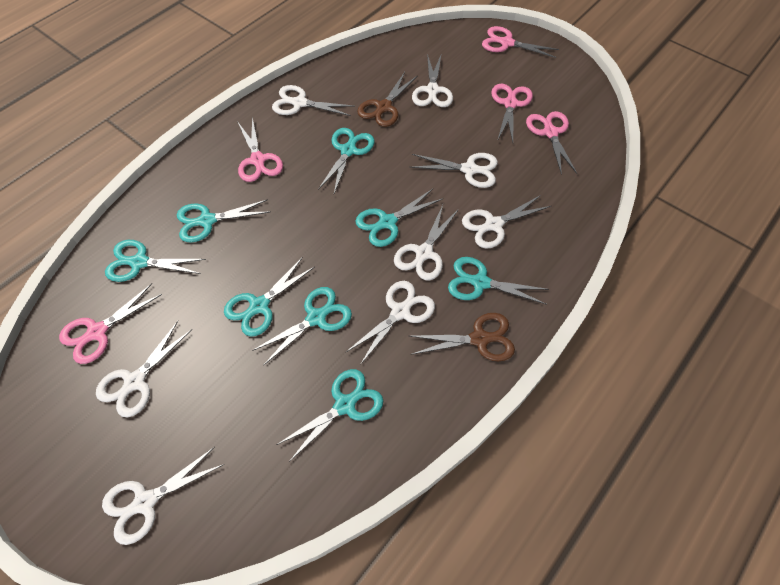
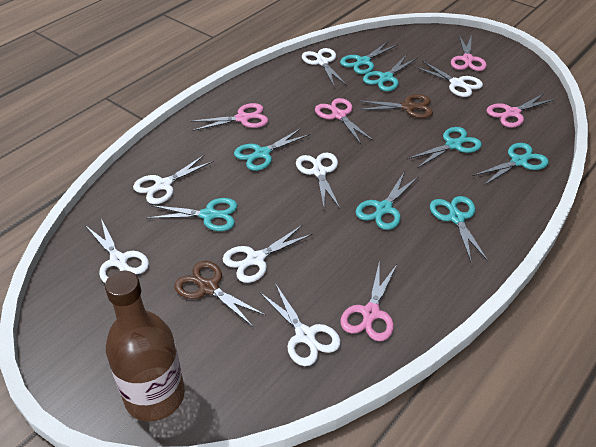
brown bottle: none = 0 -> [105,271,185,421] = 1
white scissors: [96,321,192,417] [102,447,224,545] [272,85,354,116] [346,281,435,365] [394,205,459,280] [410,153,498,188] [412,53,453,107] [462,195,551,249] = 8 -> [85,219,149,283] [133,154,214,204] [223,225,313,283] [260,283,341,366] [296,152,340,209] [302,48,347,86] [414,61,483,97] = 7

